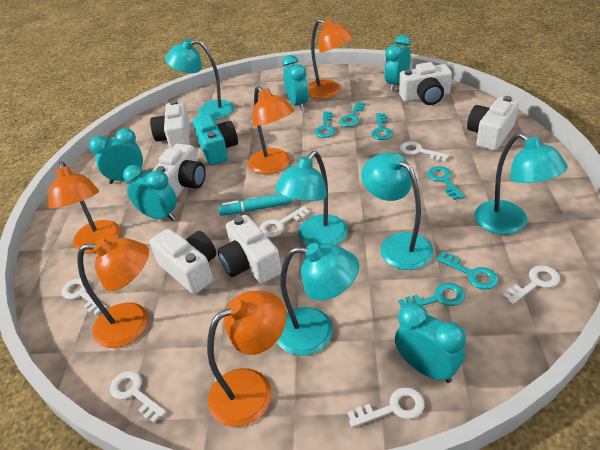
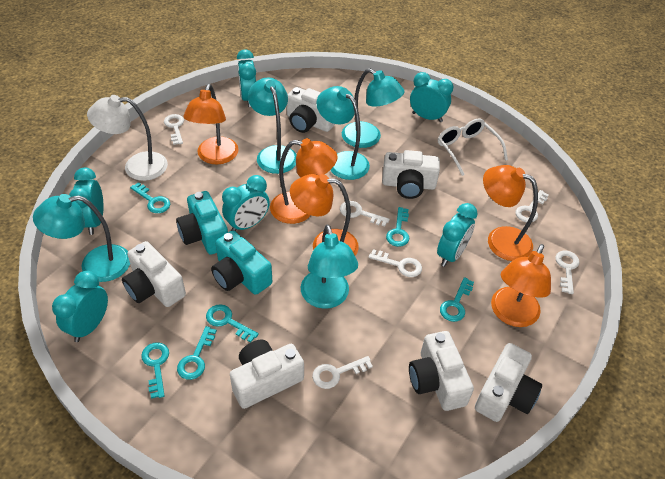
turquoise camera: [193,114,238,165] = 1 -> [176,191,228,255] [211,230,272,295] = 2
turquoise clock: [89,128,144,184] [123,165,177,221] [282,55,309,111] [384,35,411,91] [395,303,466,383] = 5 -> [52,271,108,342] [69,168,103,235] [222,175,270,231] [237,49,256,107] [410,72,453,122] [437,203,478,267] = 6
turquoise marker: [218,194,293,216] = 1 -> none = 0
white glasses: none = 0 -> [438,118,508,176] = 1
white lamp: none = 0 -> [87,95,168,181] = 1

